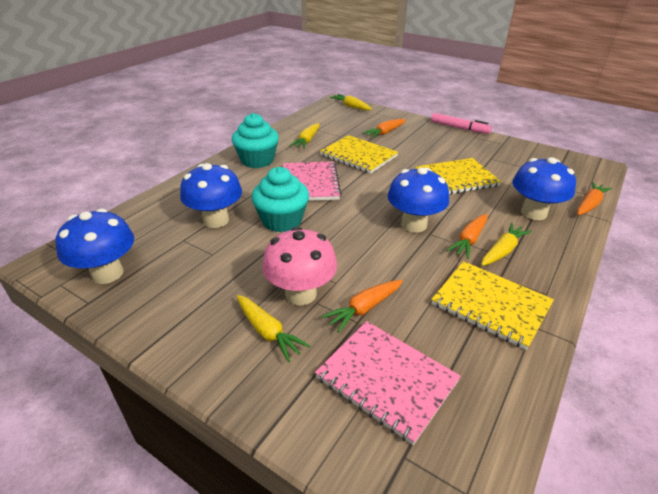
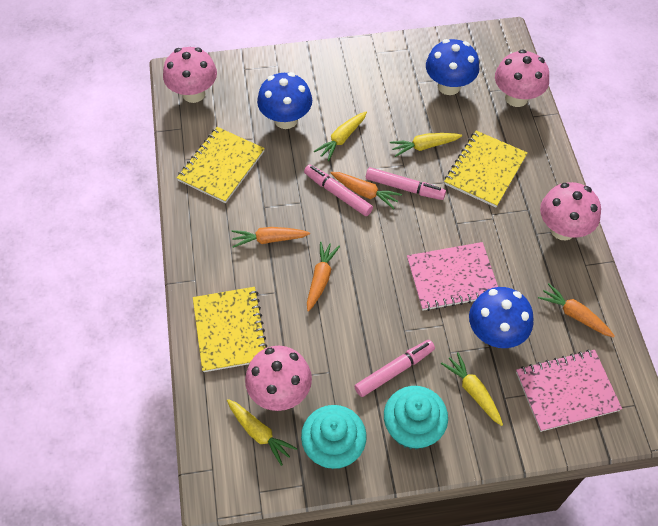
blue mushroom: [56,208,134,284] [180,163,242,228] [387,167,449,232] [512,157,576,220] = 4 -> [257,72,312,129] [426,39,479,95] [469,287,533,348] = 3
pink marker: [431,113,492,134] = 1 -> [304,164,373,216] [354,340,435,397] [366,167,446,200] = 3
pink mushroom: [262,226,337,305] = 1 -> [163,47,217,103] [245,346,312,411] [495,49,549,107] [540,182,601,240] = 4

